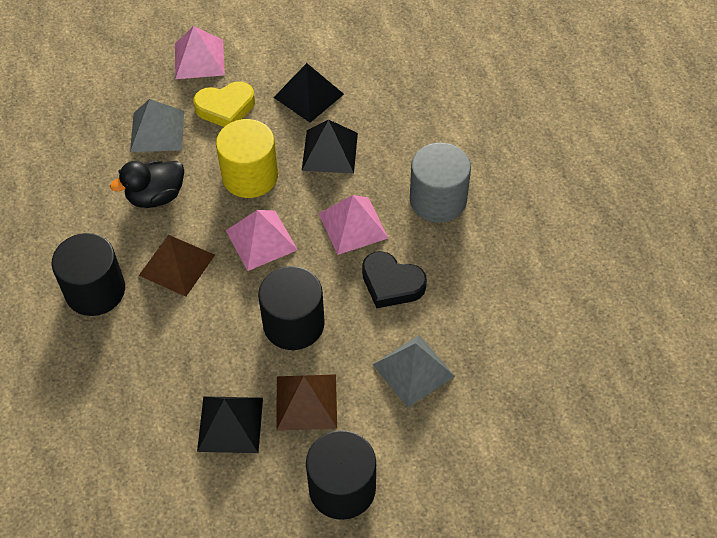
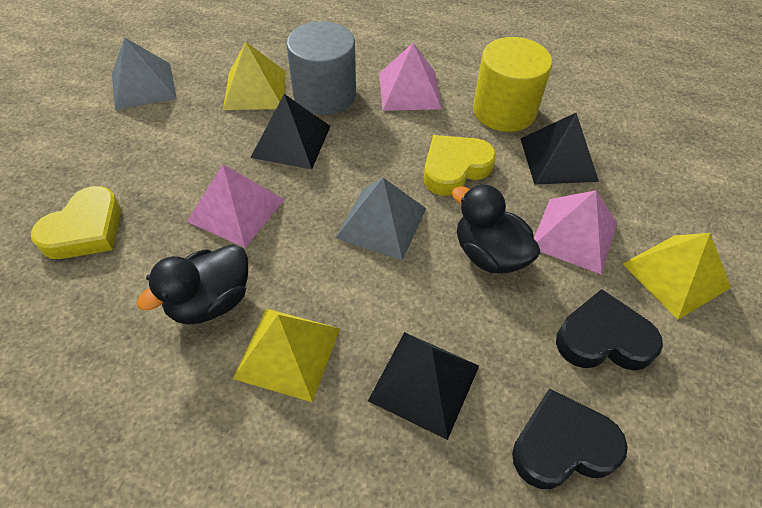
black cylinder: [52,233,125,316] [258,266,325,350] [306,430,376,520] = 3 -> none = 0
black duck: [110,161,184,208] = 1 -> [137,244,248,325] [452,184,540,273] = 2
black heart: [362,251,427,308] = 1 -> [512,388,628,489] [556,289,663,370] = 2
brown pyramid: [139,235,215,297] [276,374,337,431] = 2 -> none = 0
yellow heart: [194,82,255,127] = 1 -> [31,186,121,259] [424,135,496,196] = 2
yellow pyramid: none = 0 -> [223,42,286,110] [233,308,340,402] [623,233,731,320] = 3

